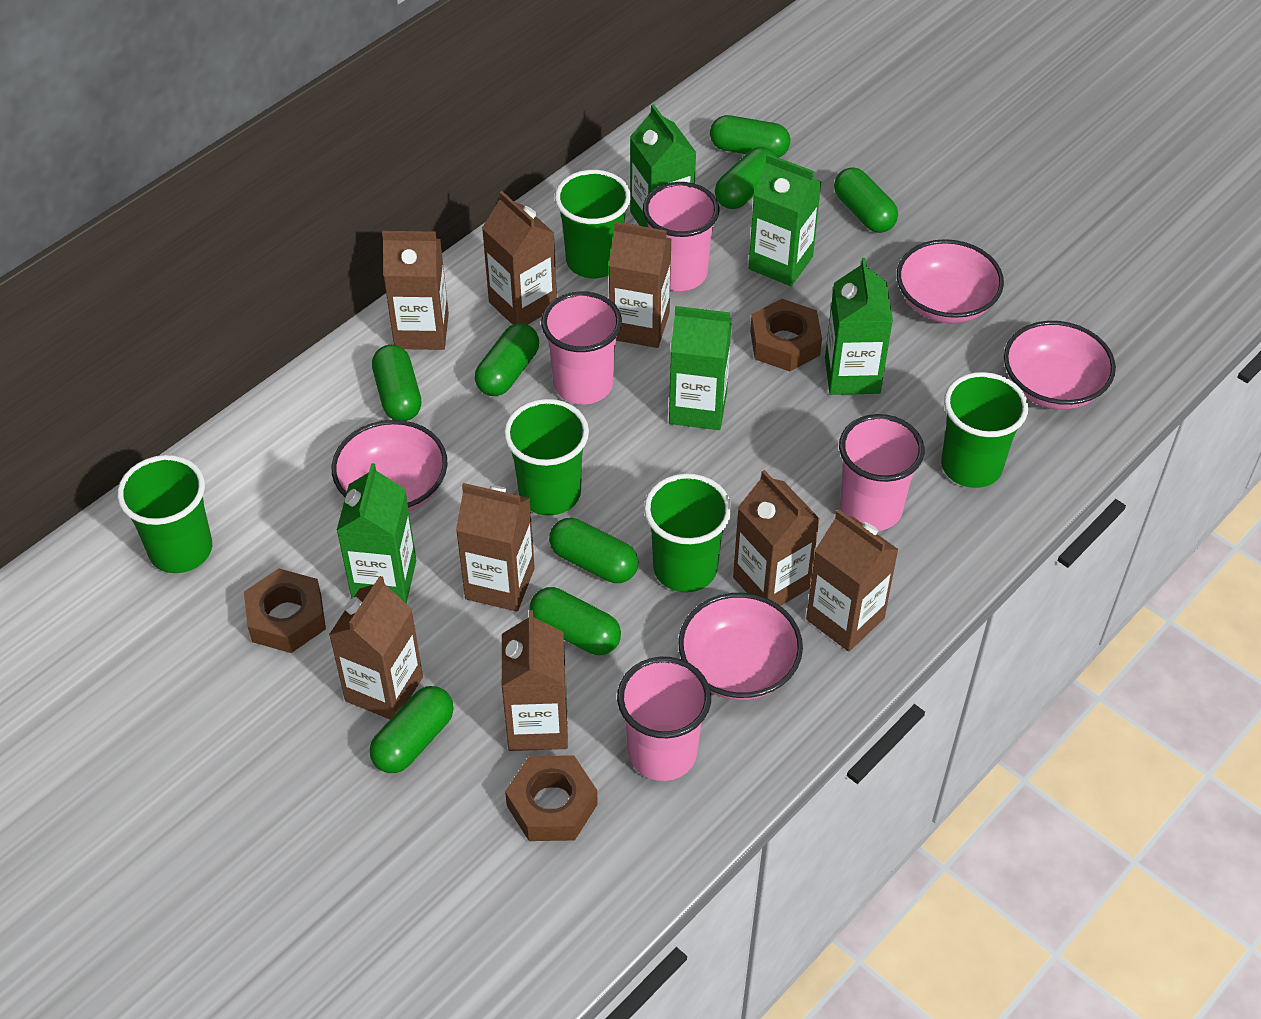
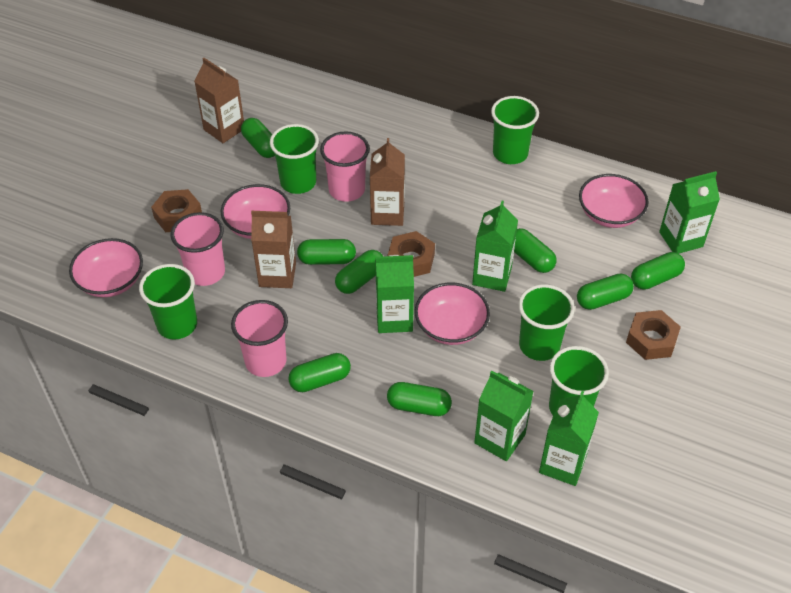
brown carton: [329,576,423,719] [382,231,449,350] [456,483,535,612] [482,191,557,325] [502,610,568,751] [608,222,672,348] [733,470,820,606] [806,509,899,652] = 8 -> [194,58,244,143] [251,211,296,288] [370,138,405,226] = 3
pink cup: [541,292,622,404] [617,657,711,781] [643,182,719,291] [839,414,925,531] = 4 -> [171,212,225,286] [231,300,288,377] [320,131,370,202] = 3

